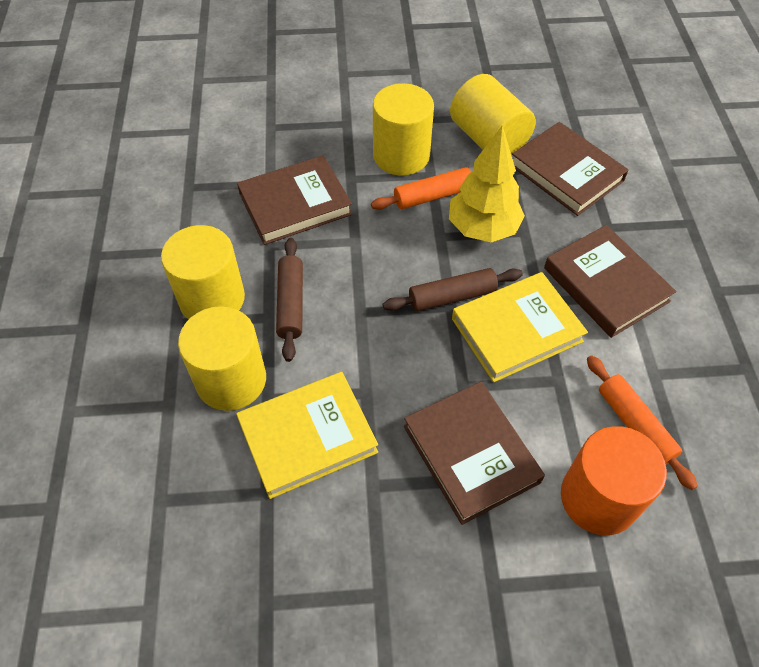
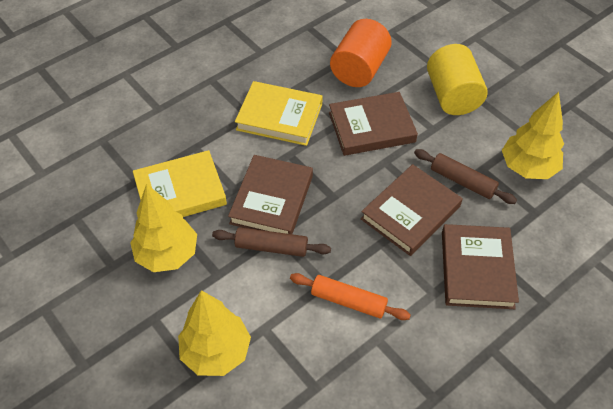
orange rolling pin: [371,167,471,210] [587,355,698,490] = 2 -> [290,273,411,320] = 1
yellow cylinder: [161,225,245,319] [178,306,266,411] [373,83,434,175] [450,74,536,156] = 4 -> [427,44,488,115] = 1
yellow tree: [449,125,525,242] = 1 -> [130,184,197,272] [178,290,251,376] [502,92,564,179] = 3

